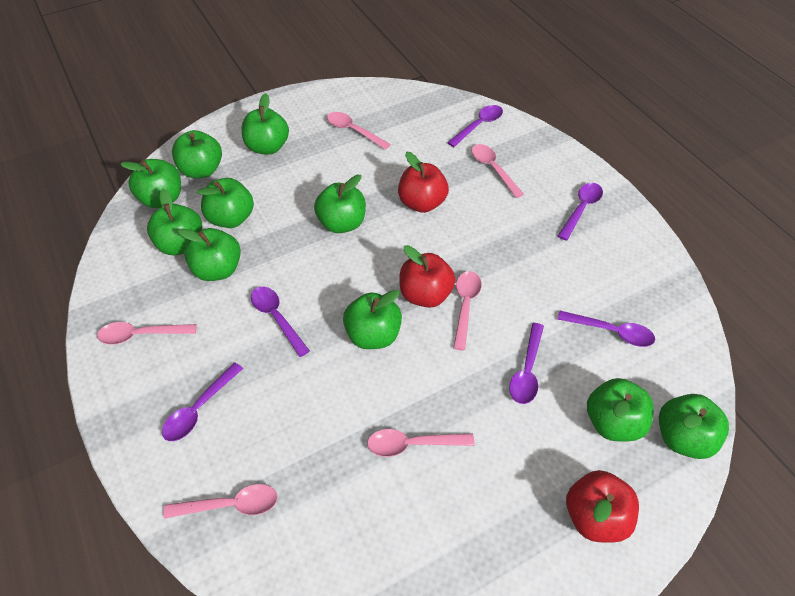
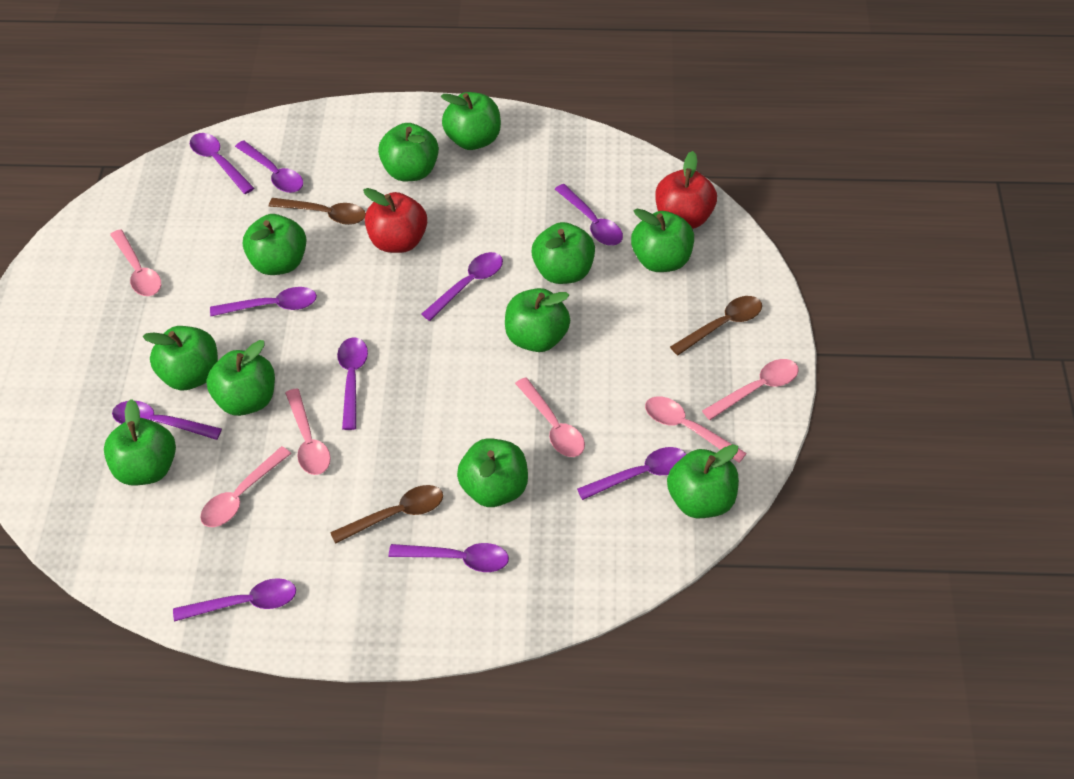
brown spoon: none = 0 -> [269,198,366,225] [330,485,443,544] [670,296,762,355] = 3
green apple: [120,159,181,208] [147,189,202,255] [172,130,222,178] [178,228,241,281] [197,178,254,228] [242,93,289,155] [314,175,366,233] [343,290,402,349] [587,378,654,441] [659,394,729,459] = 10 -> [104,399,176,485] [143,326,218,391] [206,340,275,416] [243,214,306,275] [378,123,439,181] [441,92,501,150] [457,438,528,507] [505,288,570,352] [532,222,595,284] [631,209,694,272] [667,444,739,518] = 11
purple spoon: [162,362,243,441] [251,287,310,357] [447,105,503,147] [509,323,544,404] [557,311,655,347] [558,183,603,241] = 6 -> [112,401,222,440] [173,578,296,622] [190,133,254,194] [210,287,317,316] [235,140,303,193] [337,337,368,430] [389,543,509,572] [421,252,503,321] [555,184,623,245] [577,447,686,500] = 10
red apple: [398,152,449,213] [400,245,455,308] [566,470,639,543] = 3 -> [363,188,427,253] [655,151,717,229] = 2

